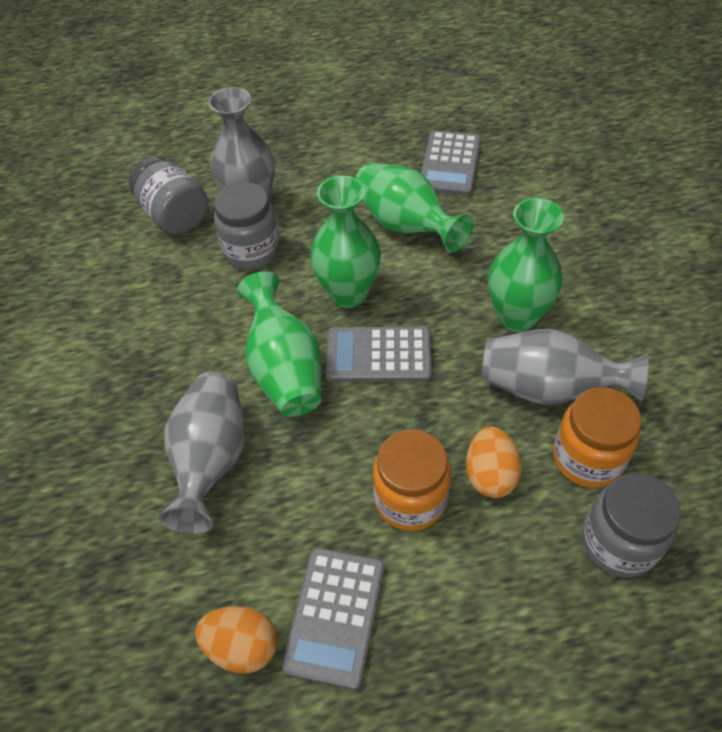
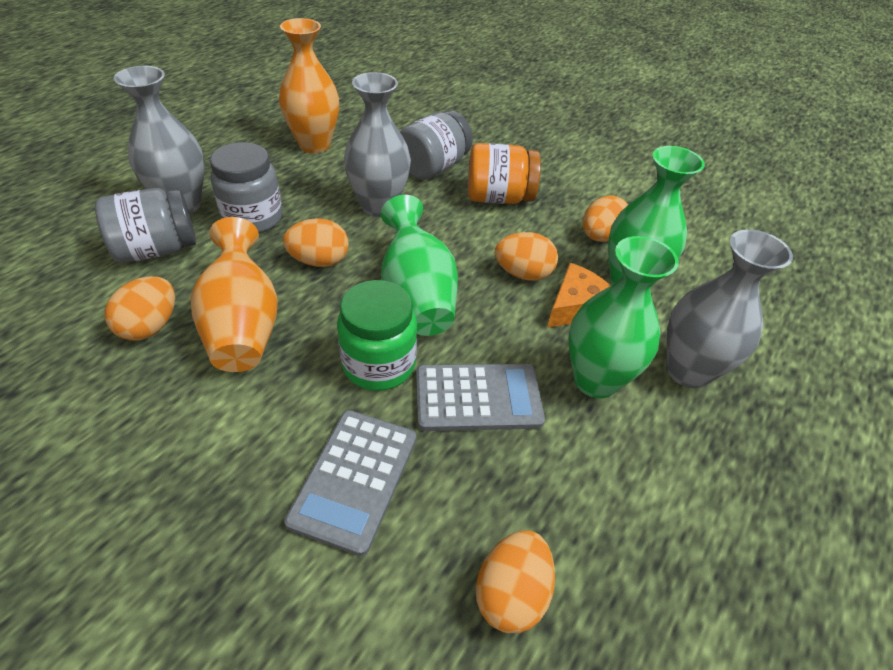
green jar: none = 0 -> [337,280,417,391] = 1
green vase: [237,271,321,417] [310,175,381,308] [355,163,473,253] [488,198,564,332] = 4 -> [381,195,458,336] [568,236,679,398] [608,146,705,287] = 3
grey calculator: [281,548,384,690] [326,327,432,382] [421,130,481,196] = 3 -> [284,410,416,556] [416,364,545,431] = 2
orange cheese: none = 0 -> [547,263,610,328] = 1
orange egg: [195,606,277,674] [466,426,522,498] = 2 -> [104,276,175,341] [283,218,349,267] [476,531,555,633] [495,232,558,281] [583,195,628,242] = 5
orange jar: [373,430,451,531] [553,387,641,488] = 2 -> [468,143,541,204] = 1
orange vase: none = 0 -> [191,217,278,372] [279,18,339,153] = 2

